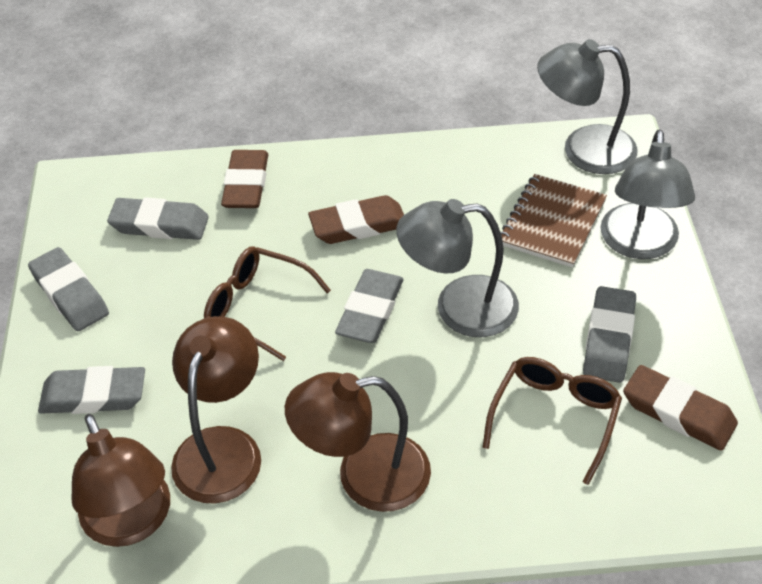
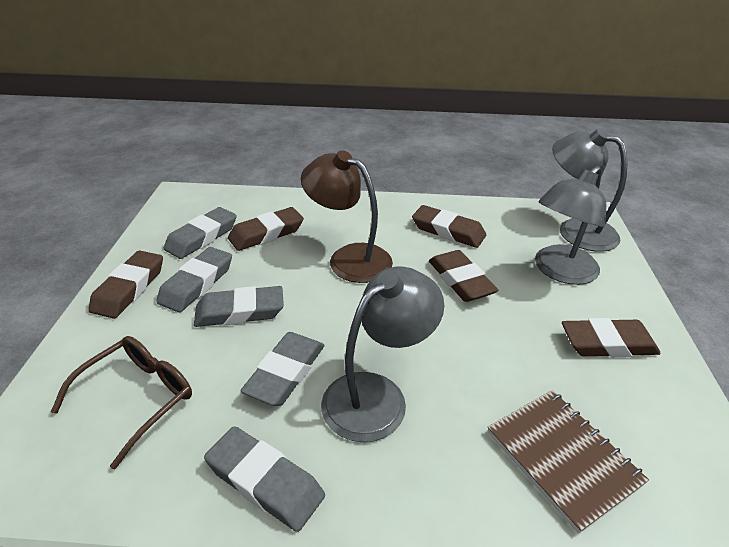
brown eraser: [221,150,268,208] [308,195,404,244] [623,365,738,451] = 3 -> [88,251,163,319] [228,207,304,251] [412,205,486,248] [429,250,499,302] [562,318,661,357] = 5
brown glasses: [204,246,331,361] [482,357,622,485] = 2 -> [51,336,192,470] = 1
brown lamp: [71,414,170,547] [171,316,261,504] [285,372,431,512] = 3 -> [301,151,393,283] = 1

